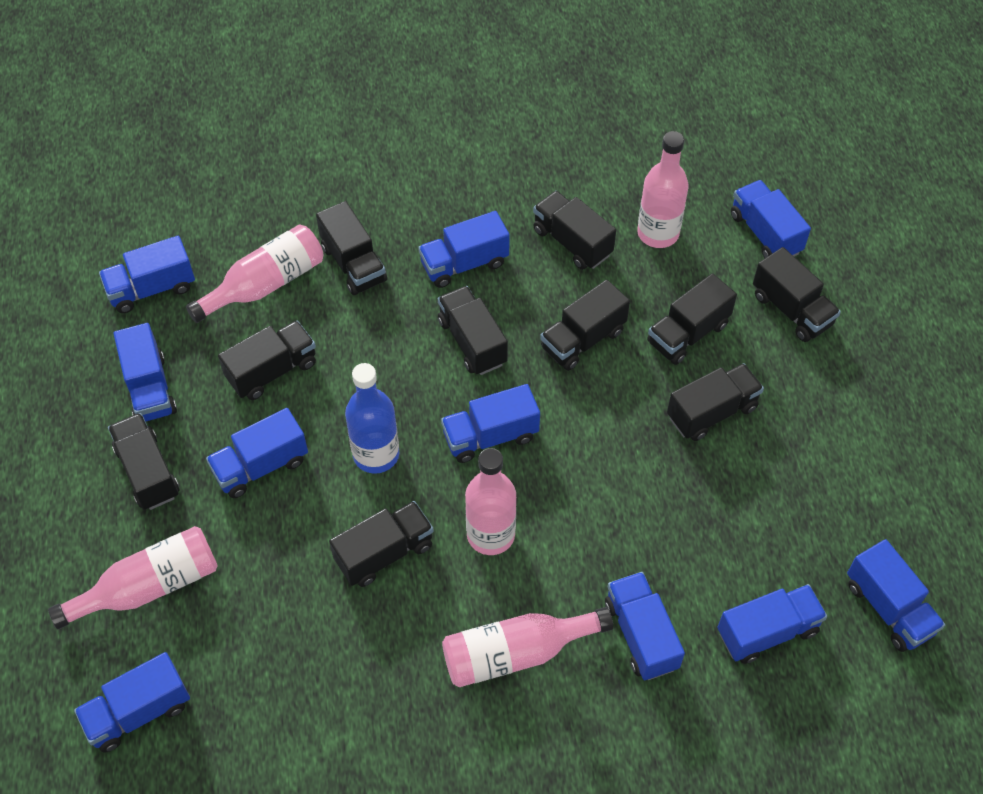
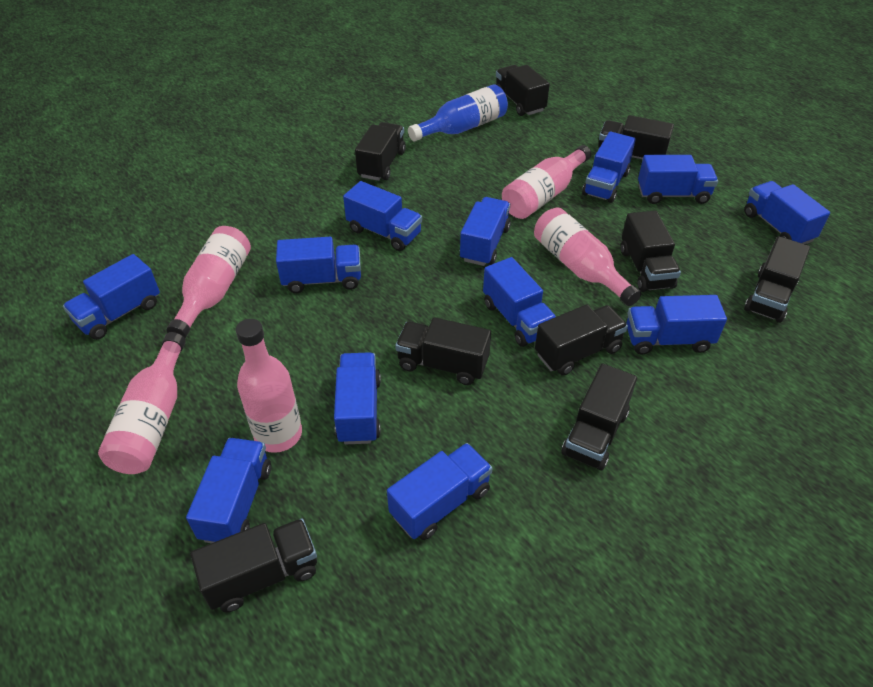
black truck: [108,413,179,510] [218,321,316,400] [316,201,387,295] [329,501,434,587] [438,286,508,375] [533,191,616,270] [540,280,630,371] [647,273,737,365] [667,363,764,441] [753,247,841,342] = 10 -> [191,519,317,612] [355,122,406,181] [395,317,491,385] [496,65,550,116] [535,304,628,375] [561,363,637,470] [598,115,674,159] [621,211,681,292] [744,236,810,323] = 9
blue truck: [74,652,190,753] [99,236,195,313] [114,323,177,422] [206,408,308,498] [418,211,510,288] [441,384,540,463] [605,572,685,680] [717,584,827,664] [731,180,811,258] [847,539,945,652] = 10 -> [63,254,160,340] [186,438,271,543] [276,237,361,293] [334,352,381,444] [343,181,422,251] [387,443,493,540] [460,197,511,266] [483,257,556,347] [582,132,636,203] [626,295,727,355] [638,155,718,204] [744,181,830,244] = 12

